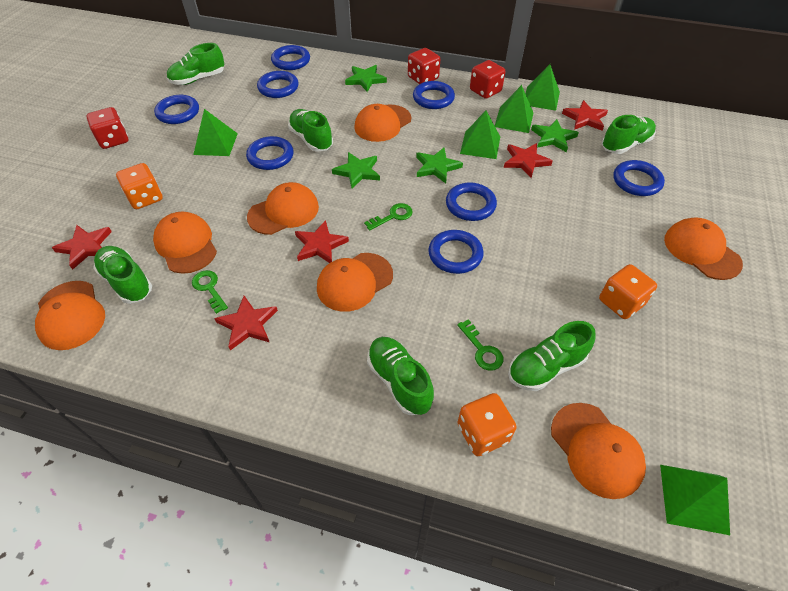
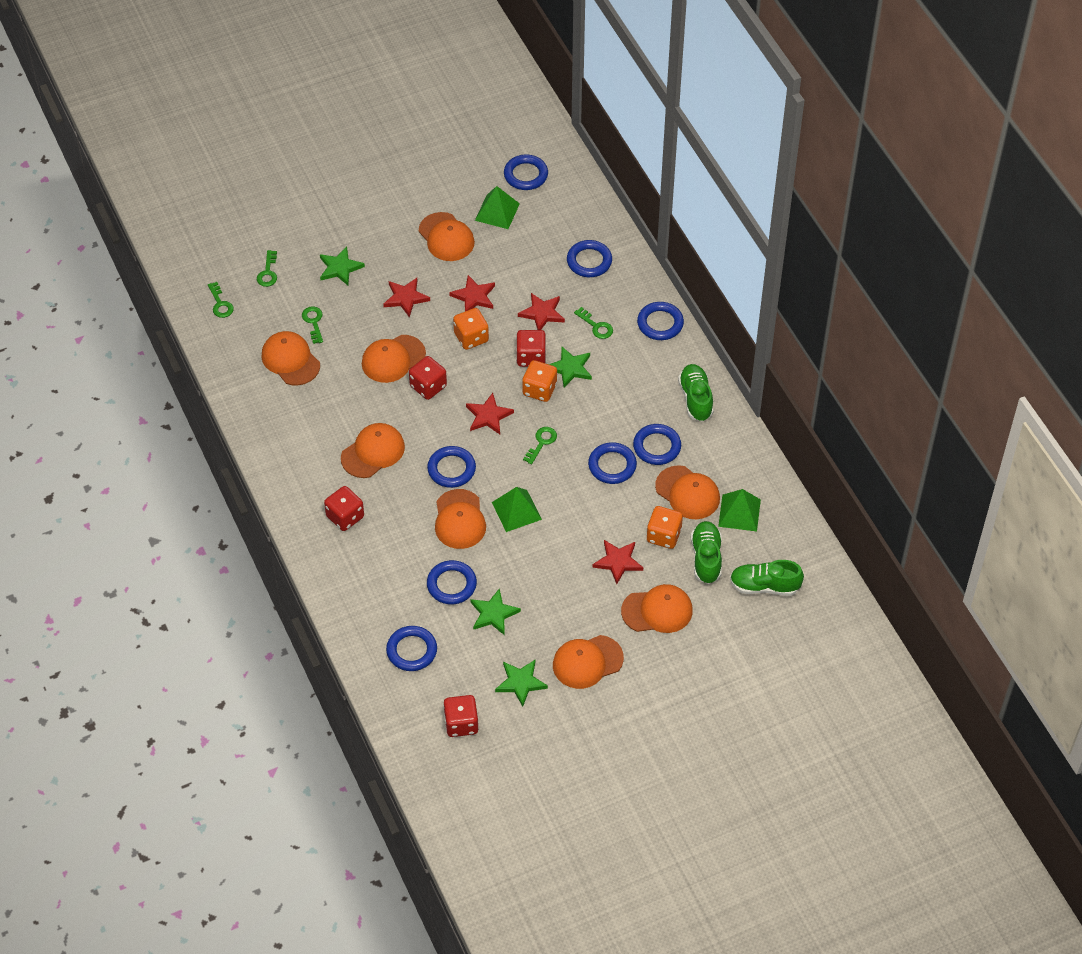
green key: [192,270,228,314] [364,203,413,231] [457,319,503,371] = 3 -> [208,282,234,318] [257,250,277,287] [302,306,323,344] [523,427,557,464] [574,307,613,339] = 5
green pyramid: [193,109,238,156] [460,111,500,159] [495,85,534,133] [525,64,560,111] [660,465,730,535] = 5 -> [475,186,520,229] [492,487,542,532] [718,489,761,532] = 3
green shoe: [93,246,152,304] [167,43,225,85] [288,109,333,152] [367,337,434,415] [508,321,596,391] [602,115,656,154] = 6 -> [678,364,714,422] [691,521,722,584] [730,560,804,596] = 3
orange cap: [35,281,105,350] [153,211,217,274] [247,182,319,235] [317,253,393,312] [354,104,411,142] [551,403,646,499] [664,217,743,280] = 7 -> [262,331,320,385] [341,423,405,478] [362,335,426,383] [419,212,475,261] [435,489,486,549] [553,635,624,689] [621,584,693,633] [655,465,720,519] = 8
red dice: [86,107,128,149] [408,48,440,84] [470,60,505,99] = 3 -> [324,486,364,531] [409,356,447,400] [443,695,478,737] [516,330,546,367] = 4

